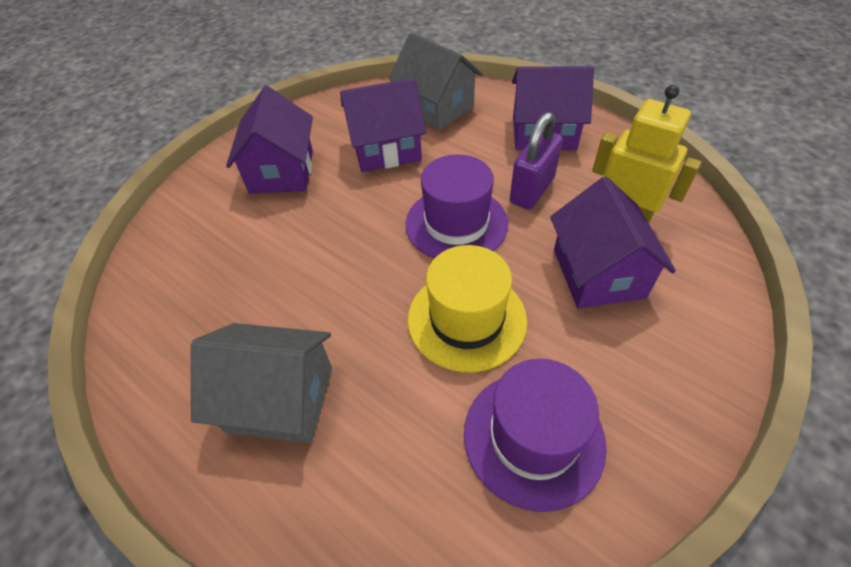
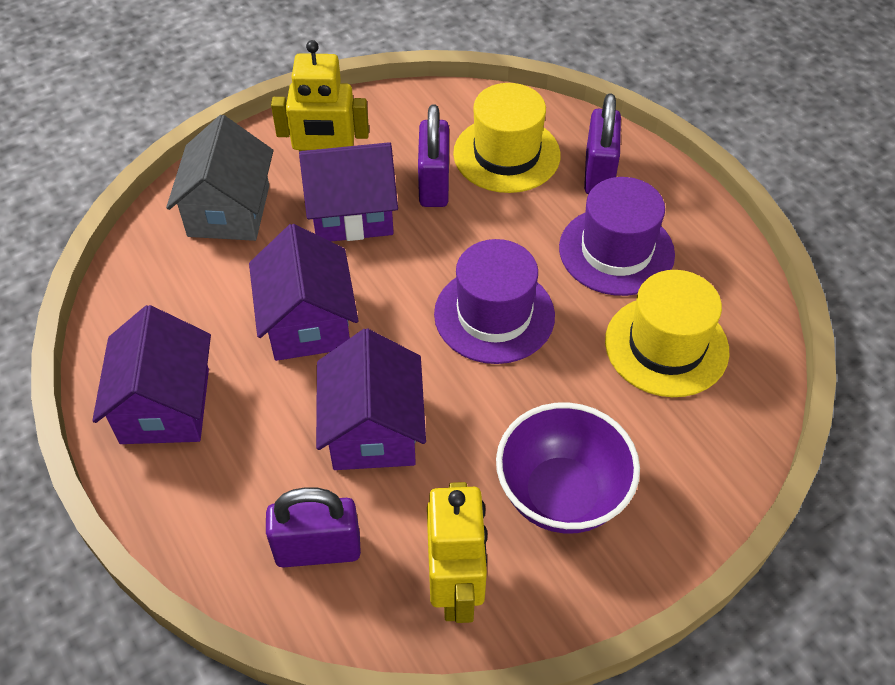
grey house: [191,323,332,443] [389,33,483,130] = 2 -> [166,115,273,241] = 1
purple bowl: none = 0 -> [496,402,640,534] = 1
purple padlock: [510,112,563,210] = 1 -> [266,487,361,568] [418,104,449,207] [584,93,621,194] = 3
yellow hat: [408,245,527,372] = 1 -> [453,83,561,193] [605,270,729,397] = 2
yellow robot: [592,85,701,223] = 1 -> [271,40,369,152] [427,482,487,623] = 2

